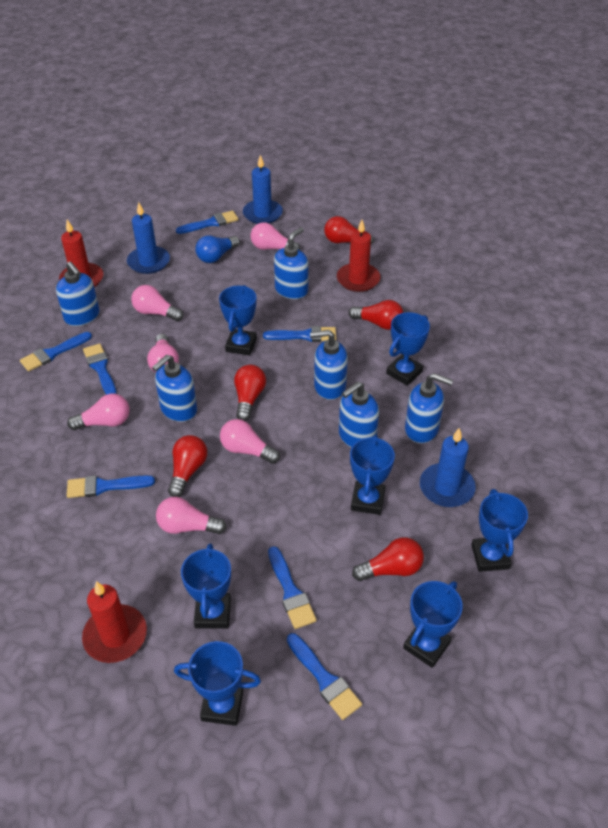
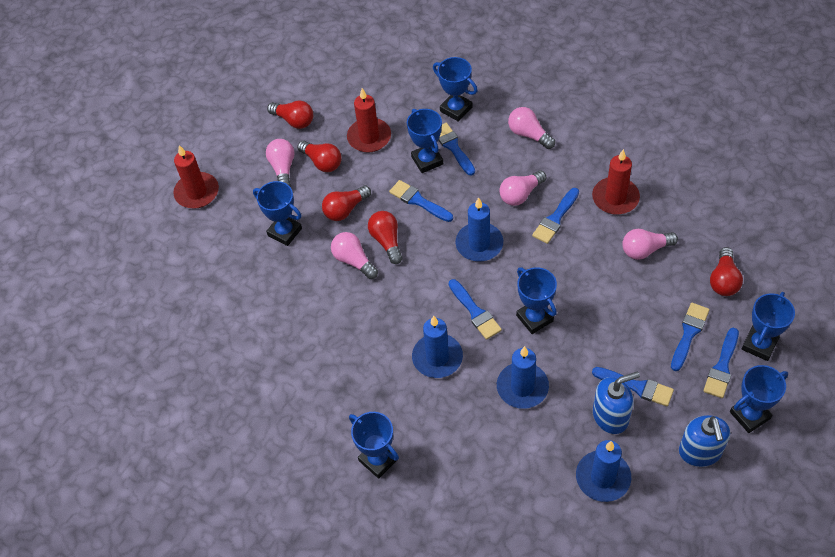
blue candle: [127,202,170,274] [243,155,283,224] [420,428,476,507] = 3 -> [412,316,463,378] [456,197,503,261] [497,346,549,409] [576,440,631,502] = 4
blue light bulb: [196,235,240,263] = 1 -> none = 0
blue soap dispenser: [56,261,100,326] [152,354,197,422] [274,227,308,299] [310,330,348,400] [339,382,379,447] [405,373,453,443] = 6 -> [593,372,640,434] [679,415,730,467] = 2
pink light bulb: [67,394,130,430] [131,285,183,321] [147,334,179,373] [156,497,227,534] [220,419,280,464] [251,222,300,250] = 6 -> [266,139,295,186] [331,232,378,279] [499,170,546,206] [508,107,555,149] [622,229,678,260] = 5

